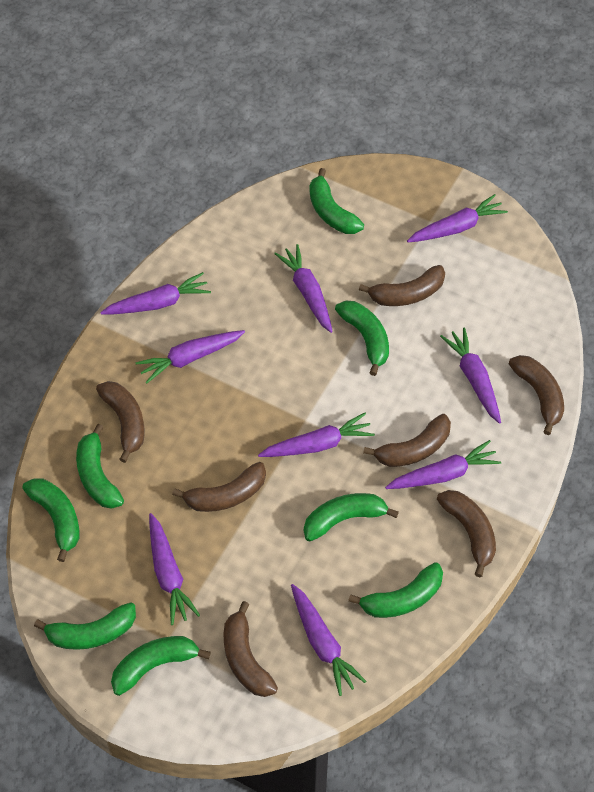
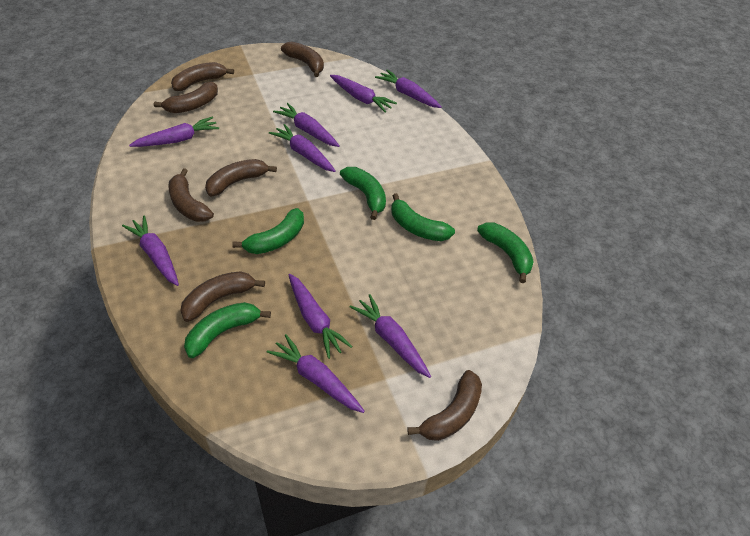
green banana: [23,478,79,562] [34,602,136,650] [76,424,124,509] [111,636,211,696] [304,493,399,542] [309,168,364,234] [335,301,389,376] [348,562,443,618] = 8 -> [184,302,271,358] [232,208,304,254] [340,167,386,220] [391,193,455,241] [477,222,534,283] = 5

